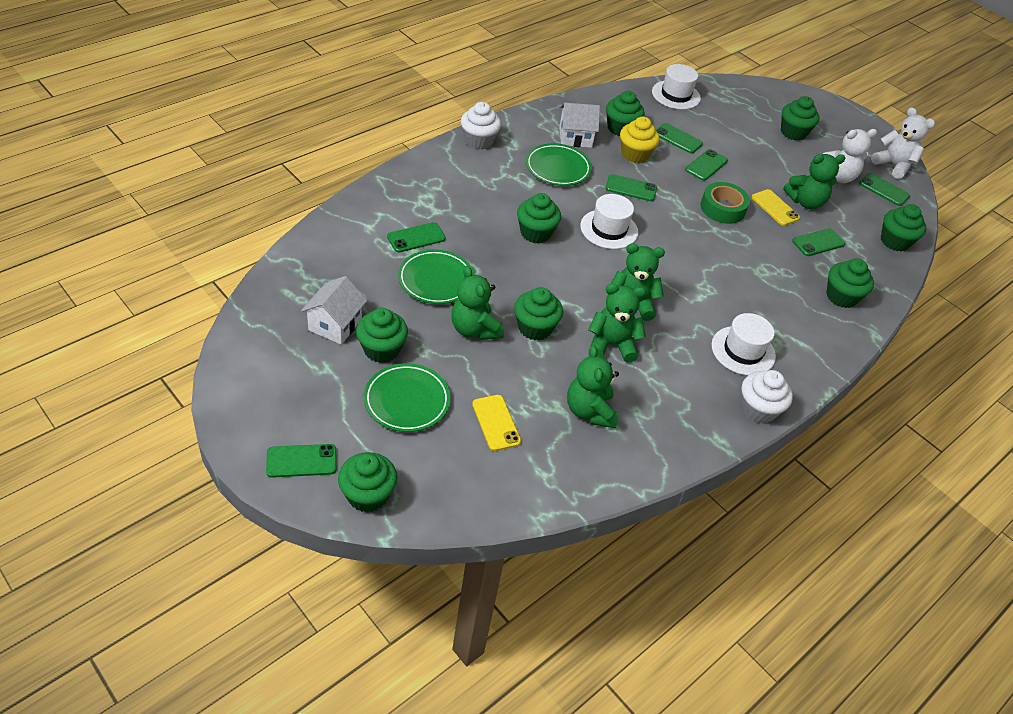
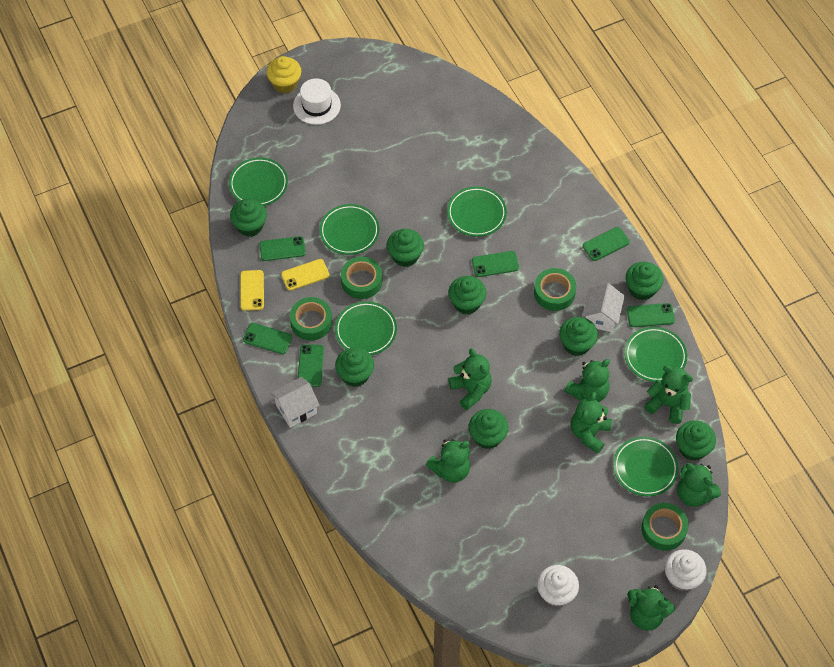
green phone: [266,444,337,478] [387,222,446,252] [606,174,657,201] [656,123,703,154] [685,149,728,181] [792,228,845,256] [859,173,910,206] = 7 -> [243,323,292,354] [260,236,306,261] [298,344,324,387] [472,251,519,277] [583,227,630,261] [627,303,675,327] = 6
green plate: [364,363,450,432] [398,249,475,304] [526,143,592,186] = 3 -> [229,157,288,206] [320,204,379,255] [335,301,397,355] [447,186,507,237] [613,437,679,496] [624,327,687,382] = 6
green tape: [700,182,750,224] = 1 -> [290,297,332,340] [341,256,382,299] [534,268,576,311] [641,503,689,551] = 4
green teddy bear: [451,266,504,340] [567,345,619,428] [588,284,646,363] [611,243,665,321] [783,154,846,209] = 5 -> [426,439,471,483] [448,348,492,410] [564,359,610,402] [571,392,612,454] [627,585,675,630] [644,366,693,424] [677,463,721,507] = 7
white hat: [580,194,638,249] [652,64,701,110] [712,313,776,375] = 3 -> [293,78,341,125] = 1
white teddy bear: [823,129,877,183] [871,107,935,179] = 2 -> none = 0

